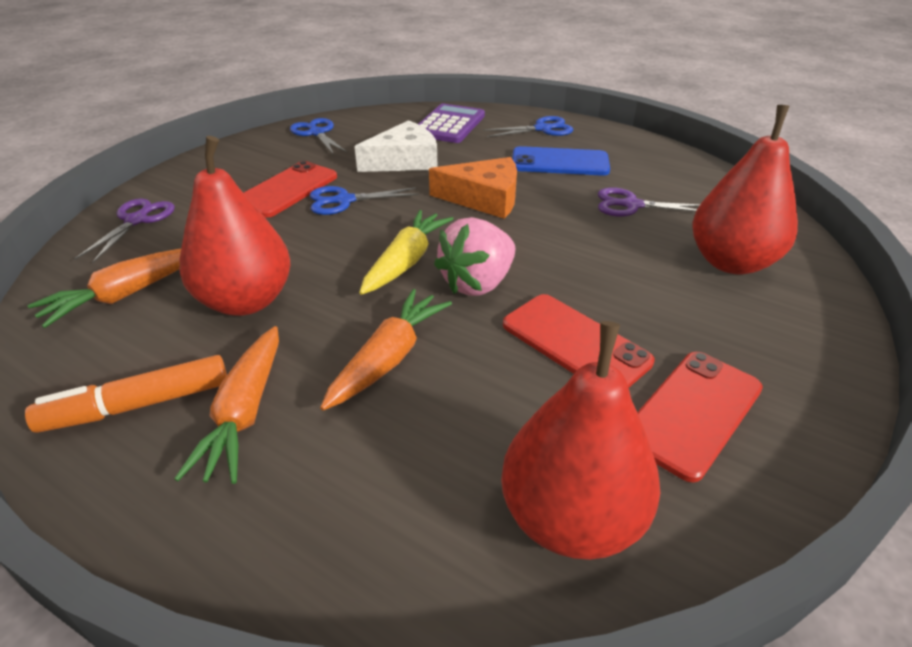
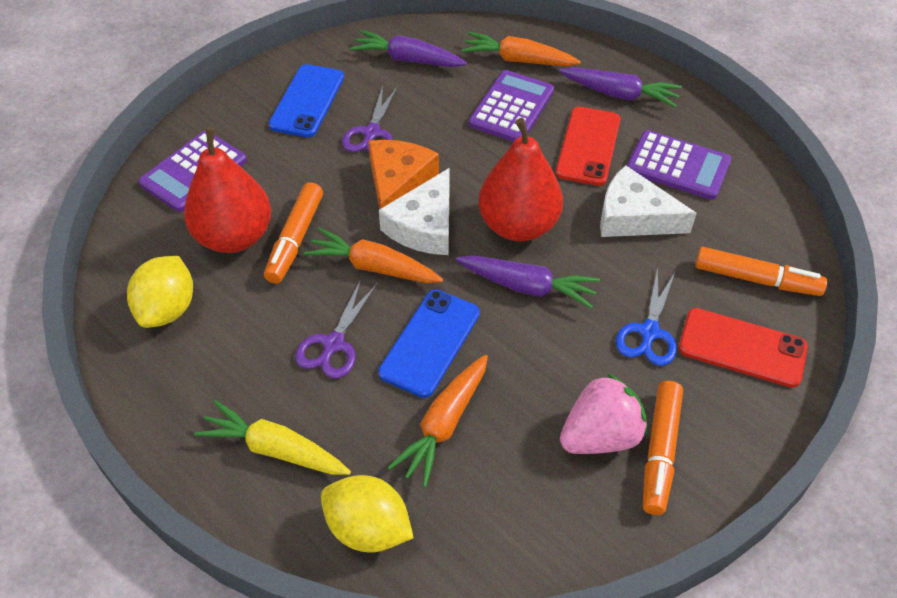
blue phone: [512,146,610,176] = 1 -> [269,64,344,137] [378,290,480,398] = 2
blue scissors: [290,118,348,155] [310,186,419,215] [483,116,573,137] = 3 -> [616,267,677,366] = 1
orange marker: [25,355,227,433] = 1 -> [264,182,323,284] [643,381,683,515] [695,247,827,296] = 3
purple calculator: [419,104,485,143] = 1 -> [138,131,247,212] [469,70,554,142] [627,130,732,200] = 3
purple carrot: none = 0 -> [350,30,467,67] [456,255,600,309] [559,67,682,108] = 3
red pear: [179,136,290,316] [501,321,660,560] [692,105,798,275] = 3 -> [184,127,271,253] [478,118,563,241] = 2
red phone: [244,161,337,218] [503,294,654,388] [637,352,763,482] = 3 -> [556,107,620,186] [679,308,808,388] = 2
white cheese: [355,120,437,172] = 1 -> [379,168,450,255] [600,165,697,237] = 2
yellow lemon: none = 0 -> [127,256,193,328] [321,475,414,552] = 2

